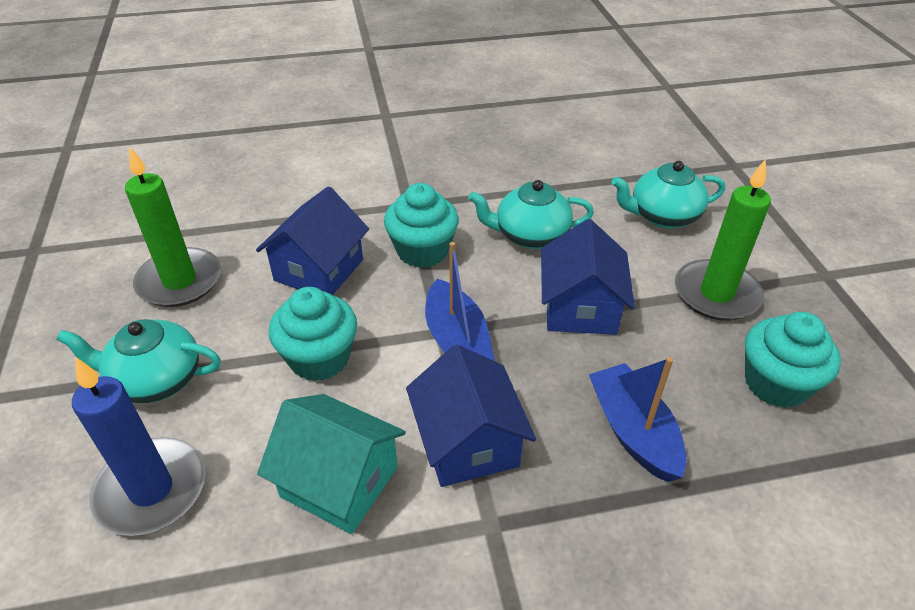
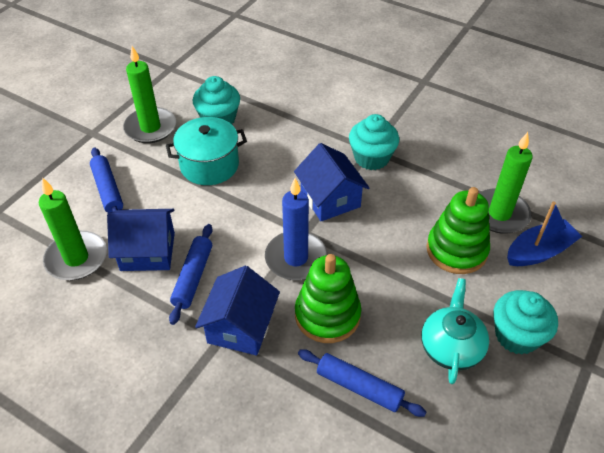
blue boat: [425,242,495,360] [589,357,687,482] = 2 -> [507,202,582,266] = 1
blue rolling pin: none = 0 -> [90,147,123,213] [169,224,213,325] [298,349,426,417] = 3
green candle: [125,146,221,307] [675,159,771,321] = 2 -> [39,178,107,280] [123,46,176,143] [479,132,533,234] = 3
green stacking toy: none = 0 -> [295,254,361,343] [426,187,490,274] = 2
turquoise house: [257,394,406,534] = 1 -> none = 0
turquoise pot: none = 0 -> [166,117,247,185] = 1
turquoise teapot: [56,319,221,403] [468,180,594,249] [612,161,725,229] = 3 -> [421,278,489,384] = 1

